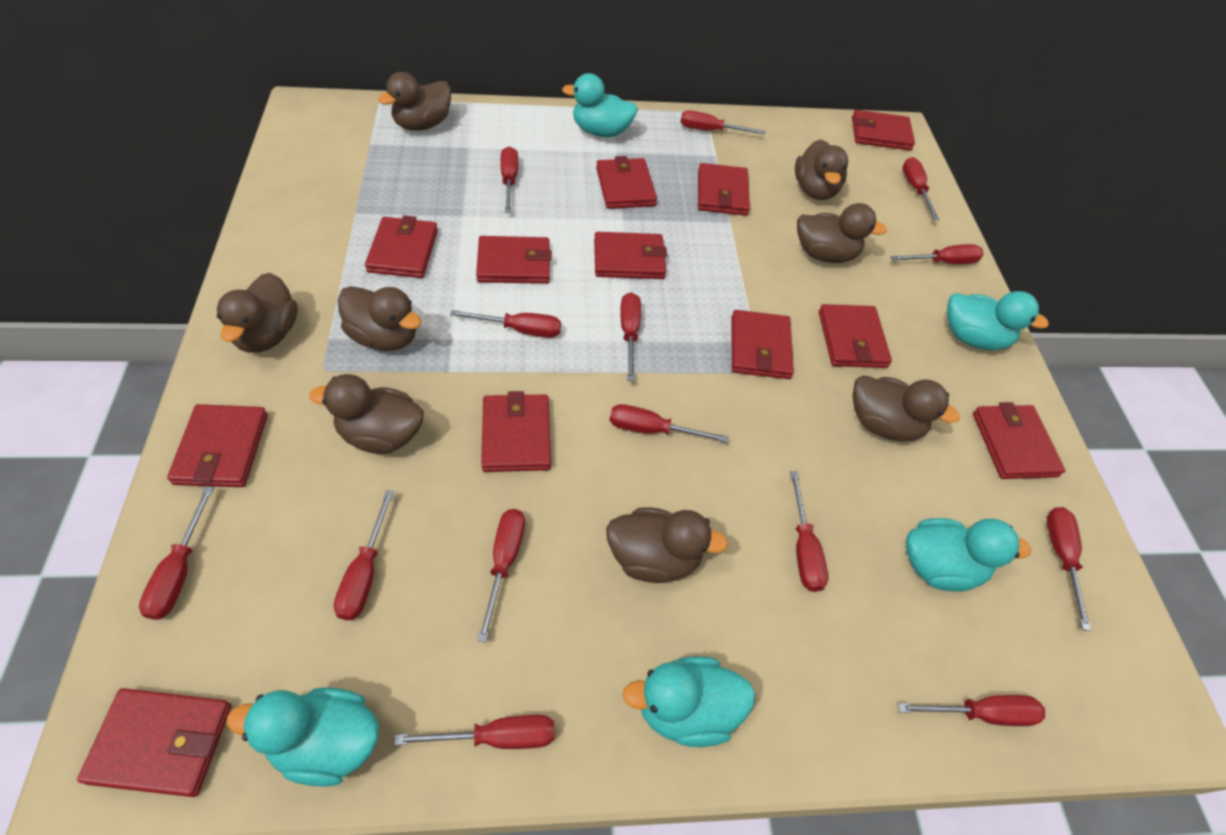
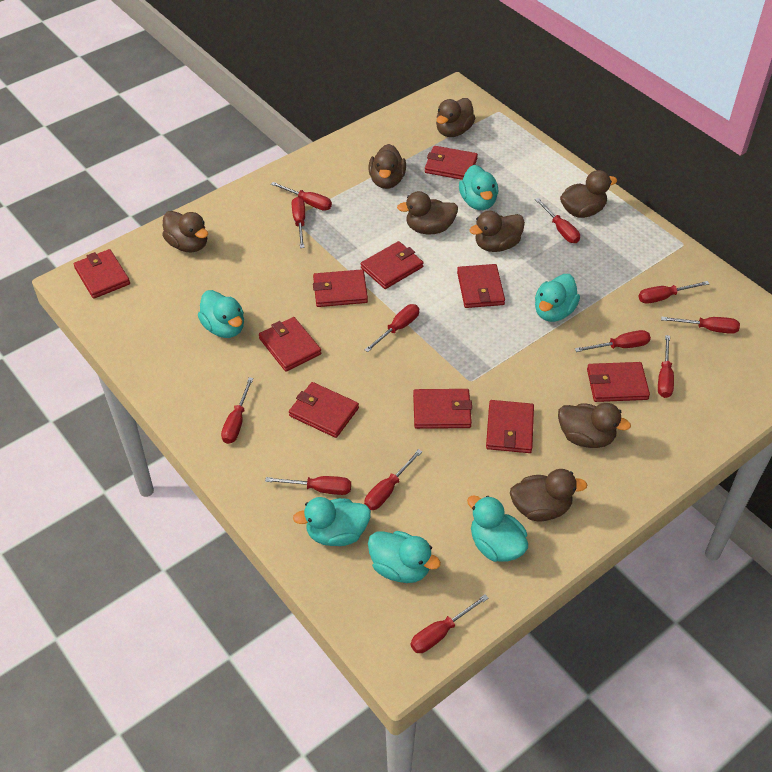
red screwdriver: [139,486,214,620] [334,490,394,620] [394,715,554,749] [450,310,561,338] [477,509,525,643] [500,146,518,213] [610,404,729,443] [620,292,641,381] [680,110,765,134] [790,471,828,592] [891,244,984,264] [898,695,1045,726] [902,157,940,220] [1047,507,1091,631] = 14 -> [221,377,254,444] [265,476,351,495] [271,182,332,211] [292,197,305,248] [364,304,419,352] [364,449,422,510] [411,594,489,653] [535,198,580,243] [575,330,651,352] [638,281,709,304] [658,335,674,398] [661,317,740,334] = 12
red wallet: [77,688,231,797] [167,404,268,487] [365,215,438,278] [476,236,552,284] [481,391,551,472] [594,232,667,279] [596,156,657,209] [698,163,750,216] [732,310,794,379] [819,304,892,368] [852,110,915,150] [973,402,1065,479] = 12 -> [74,249,130,299] [259,317,321,372] [289,382,359,438] [313,269,368,307] [361,241,423,289] [413,389,472,429] [425,146,478,180] [457,264,505,308] [486,400,534,453] [587,362,650,402] = 10
turquoise duck: [227,687,379,787] [562,73,638,137] [622,656,756,747] [906,518,1031,592] [947,291,1049,350] = 5 -> [198,290,244,338] [293,497,371,546] [368,531,441,583] [459,165,498,210] [467,495,528,562] [535,274,580,322] = 6

